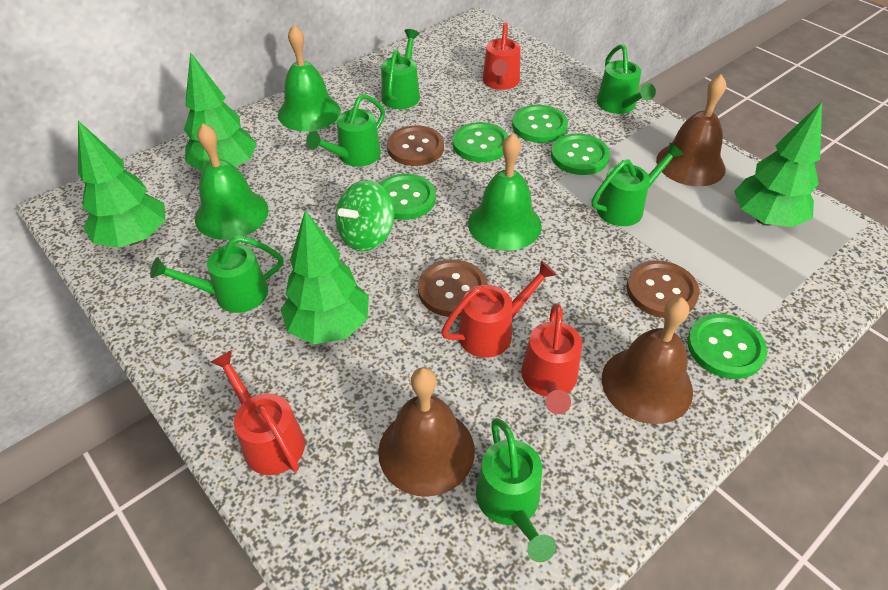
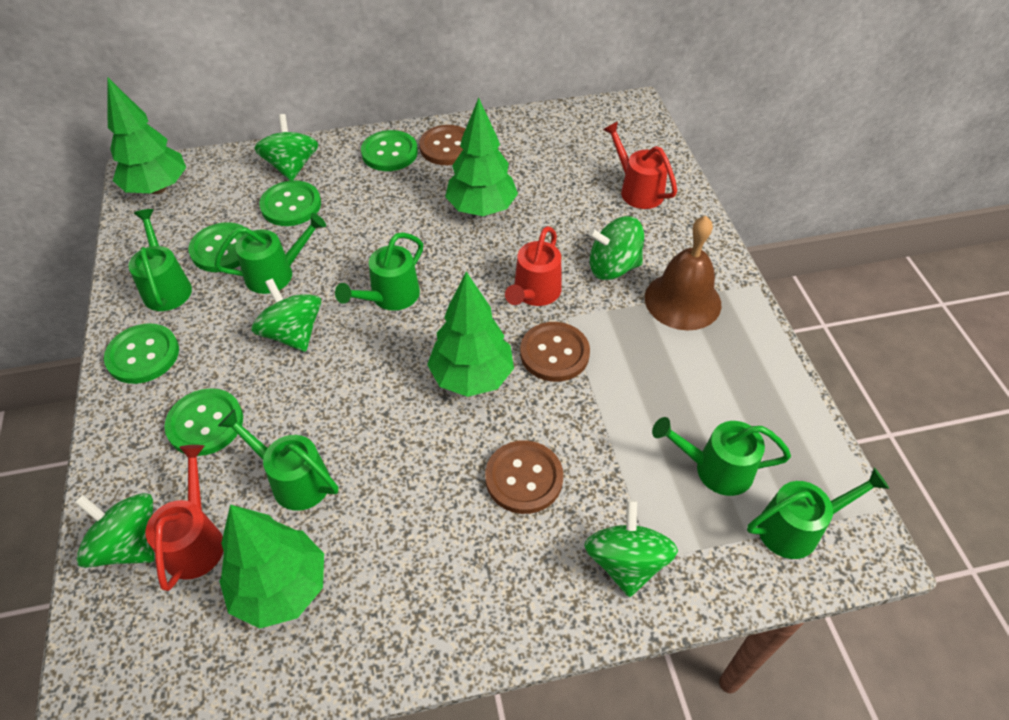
brown bell: [378,367,475,497] [602,297,693,424] [656,74,726,186] = 3 -> [645,216,721,330] = 1
green bell: [195,124,269,240] [278,25,341,131] [468,133,542,251] = 3 -> none = 0
green spinning top: [335,180,394,251] = 1 -> [74,493,155,568] [251,278,321,352] [254,114,318,181] [585,500,678,597] [588,216,644,280] = 5
red watering can: [210,350,305,475] [441,261,557,358] [483,22,521,90] [521,303,582,414] = 4 -> [145,445,223,591] [505,226,562,306] [603,122,677,209] = 3

